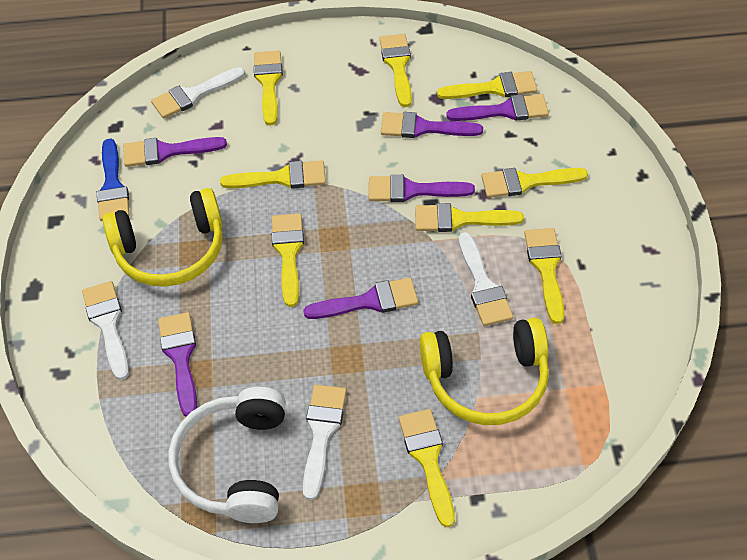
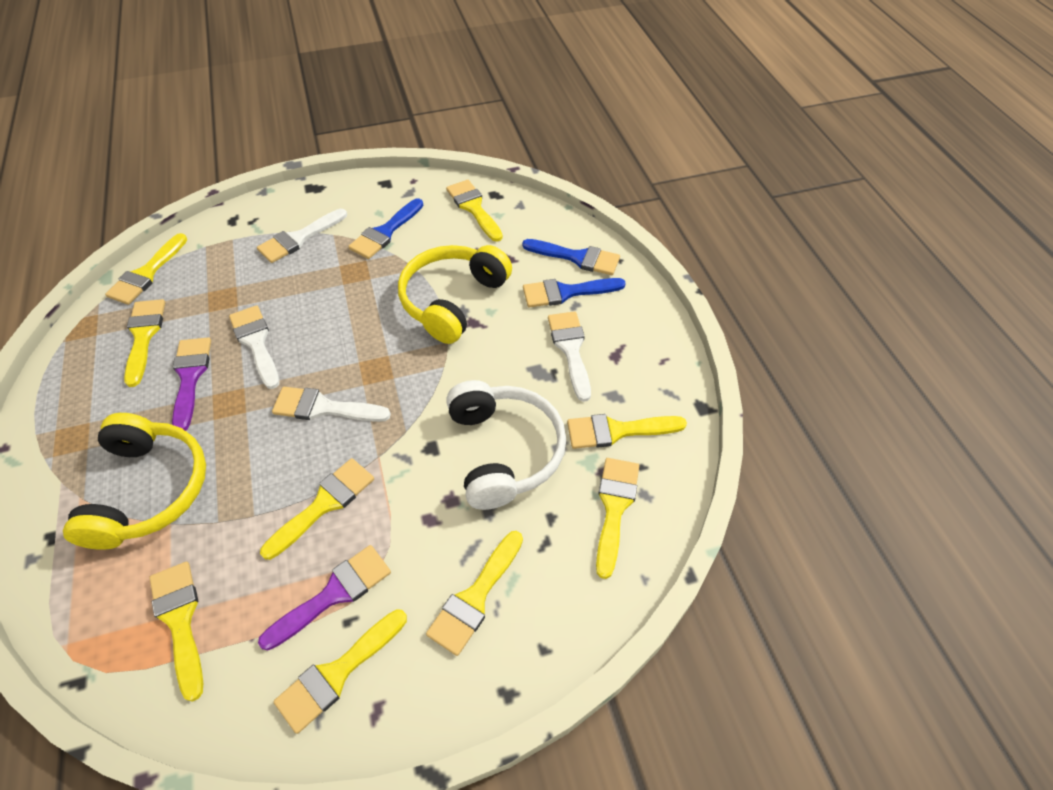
blue brush: [97,138,130,221] = 1 -> [348,198,424,259] [522,239,620,275] [523,278,626,308] = 3
purple brush: [123,137,227,167] [158,312,197,417] [303,278,418,319] [369,175,475,202] [381,112,483,138] [446,94,549,121] = 6 -> [172,337,211,431] [258,545,391,650] = 2

